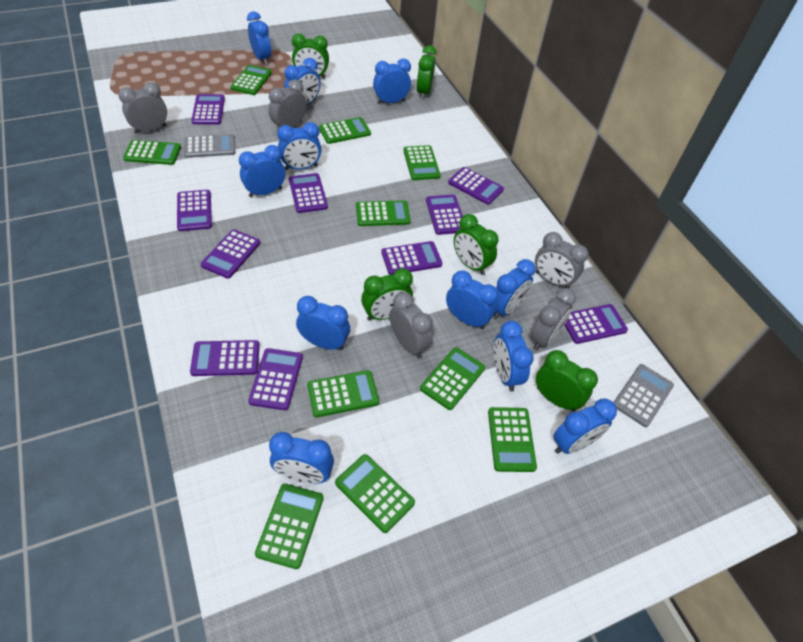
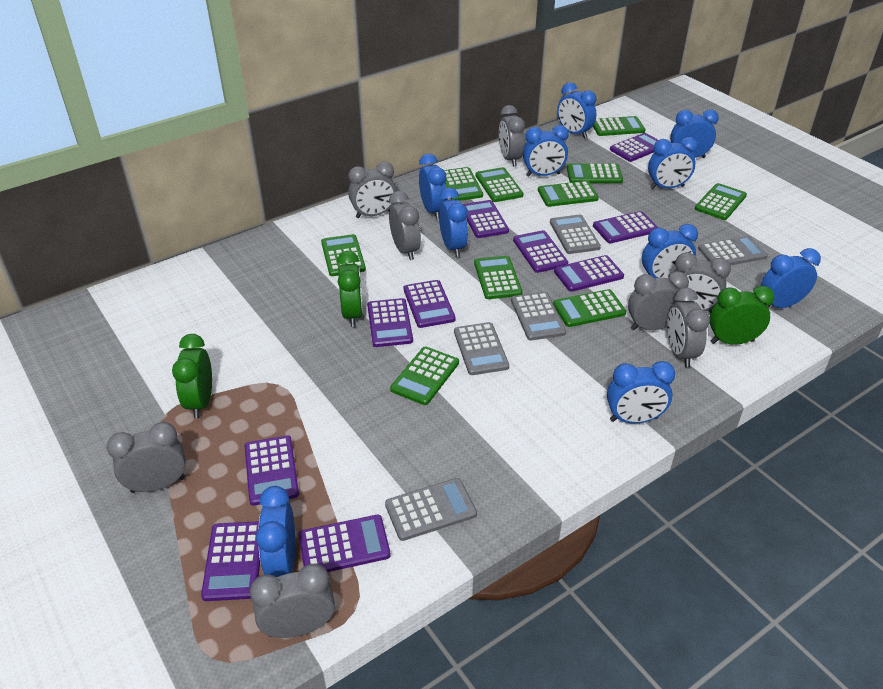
blue clock: [239,145,285,197] [247,12,271,65] [269,432,334,484] [277,122,321,170] [284,58,321,105] [296,296,350,350] [373,59,411,104] [446,271,499,329] [493,259,536,319] [493,321,534,392] [553,399,617,454] = 11 -> [256,486,295,577] [419,154,447,220] [439,188,468,257] [523,125,569,177] [557,82,597,139] [607,361,675,423] [642,224,698,278] [648,137,698,189] [670,109,719,158] [761,248,821,308] = 10
green clock: [292,33,329,78] [361,268,413,321] [416,45,437,100] [454,214,498,275] [536,350,598,412] = 5 -> [172,334,212,418] [337,251,363,327] [709,286,775,345] = 3
grey calculator: [184,134,236,158] [613,364,674,427] = 2 -> [385,478,477,541] [454,322,509,375] [511,292,566,341] [550,215,601,254] [698,236,768,265] = 5
grey clock: [118,82,167,134] [269,79,307,131] [389,292,433,359] [531,288,576,351] [535,232,588,288] = 5 -> [106,422,186,493] [250,563,335,638] [348,162,397,218] [389,191,421,260] [499,105,525,166] [628,271,689,330] [667,287,710,367] [673,252,731,313] = 8

